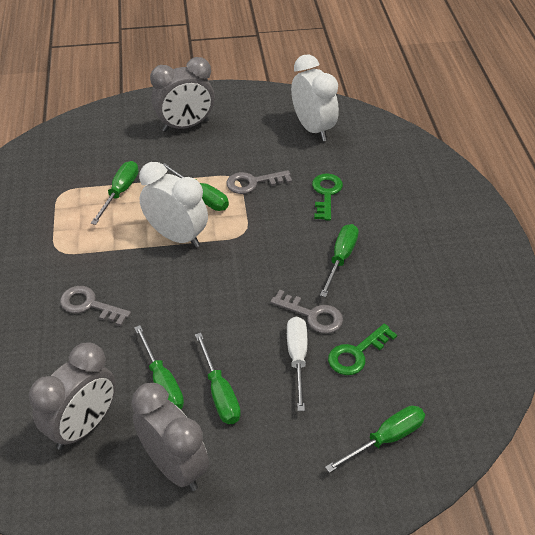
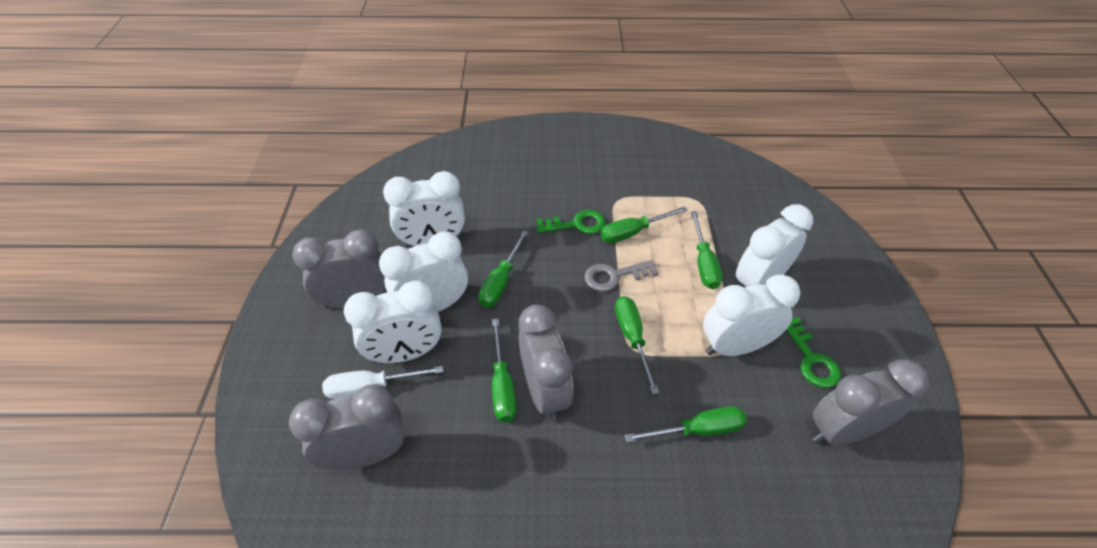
grey clock: [29,342,116,450] [131,383,209,491] [150,57,214,132] = 3 -> [289,385,405,470] [292,229,386,309] [519,304,573,421] [812,359,929,446] = 4
grey key: [60,286,131,326] [226,170,292,194] [270,290,343,334] = 3 -> [584,260,659,292] = 1
white clock: [139,162,208,248] [291,54,339,141] = 2 -> [344,281,442,363] [379,232,468,312] [383,171,465,247] [703,275,800,356] [736,204,813,288] = 5

